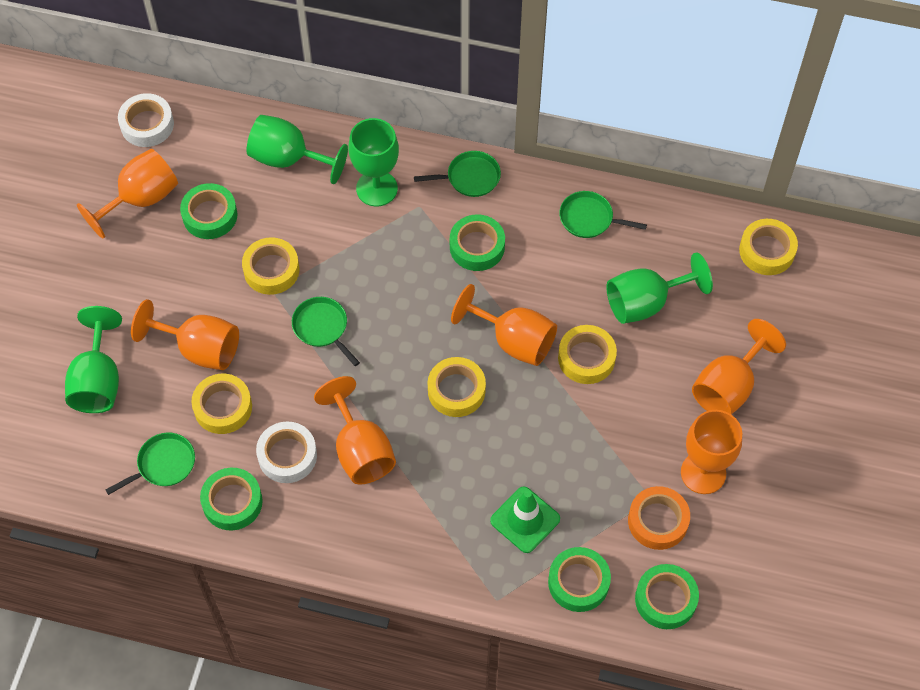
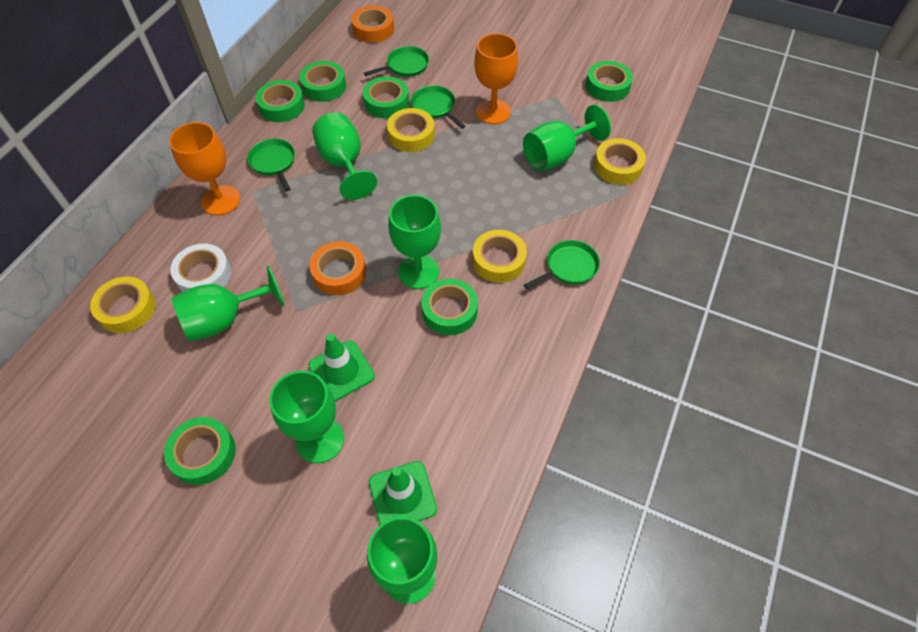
green goblet: [65,306,122,413] [247,115,348,184] [349,118,399,206] [606,252,713,324] = 4 -> [172,265,285,341] [270,371,344,463] [312,112,377,200] [367,517,437,604] [388,195,441,289] [523,105,611,171] = 6
green tape: [180,183,237,239] [200,468,263,530] [450,214,505,271] [548,547,611,612] [635,564,699,629] = 5 -> [164,417,236,485] [256,80,305,122] [299,61,346,102] [363,76,409,118] [421,279,478,335] [586,61,633,102] = 6
green traffic cone: [490,486,560,553] = 1 -> [308,334,375,401] [369,461,437,525] = 2
orange goblet: [77,149,178,239] [131,299,239,370] [314,376,396,485] [451,284,557,366] [681,410,742,494] [692,319,786,415] = 6 -> [169,122,240,215] [474,33,518,124] = 2
orange tape: [628,486,690,550] = 1 -> [309,241,366,295] [351,6,394,43] = 2
white tape: [118,93,174,147] [256,421,317,483] = 2 -> [170,243,231,292] = 1
yellow tape: [191,374,252,434] [242,237,299,295] [428,357,486,417] [558,325,617,384] [739,219,798,275] = 5 -> [90,277,156,333] [387,108,435,152] [473,230,527,283] [594,138,646,185] = 4

